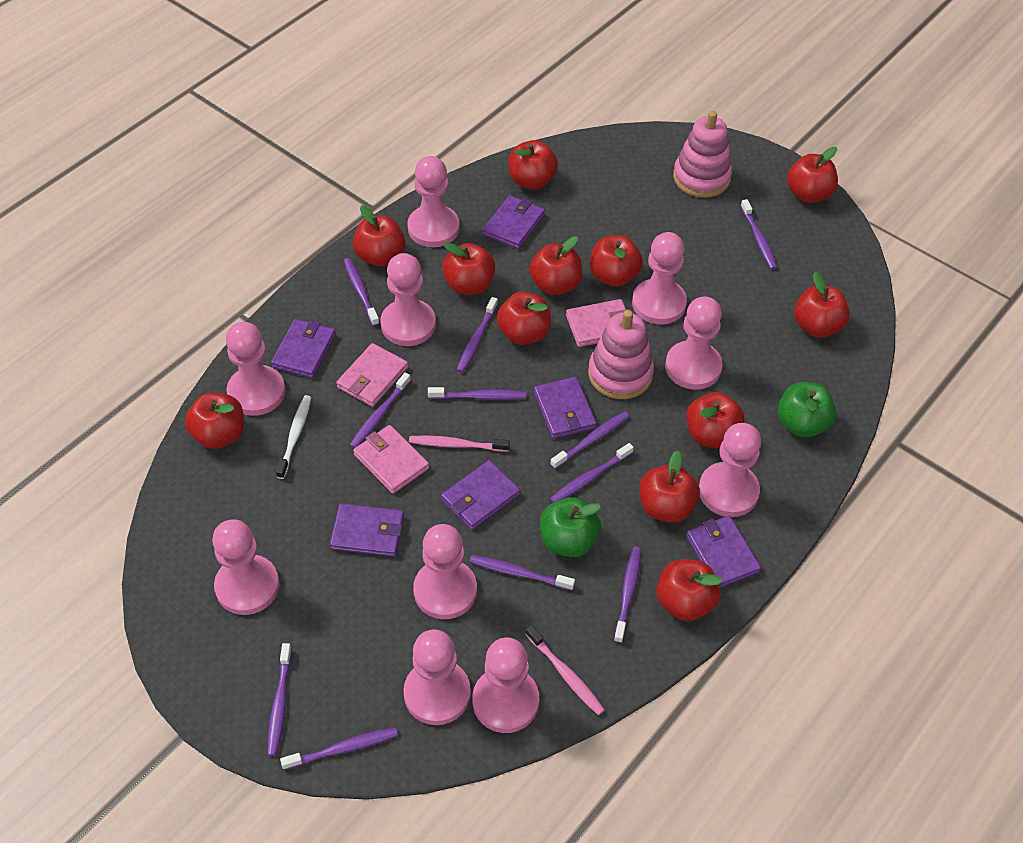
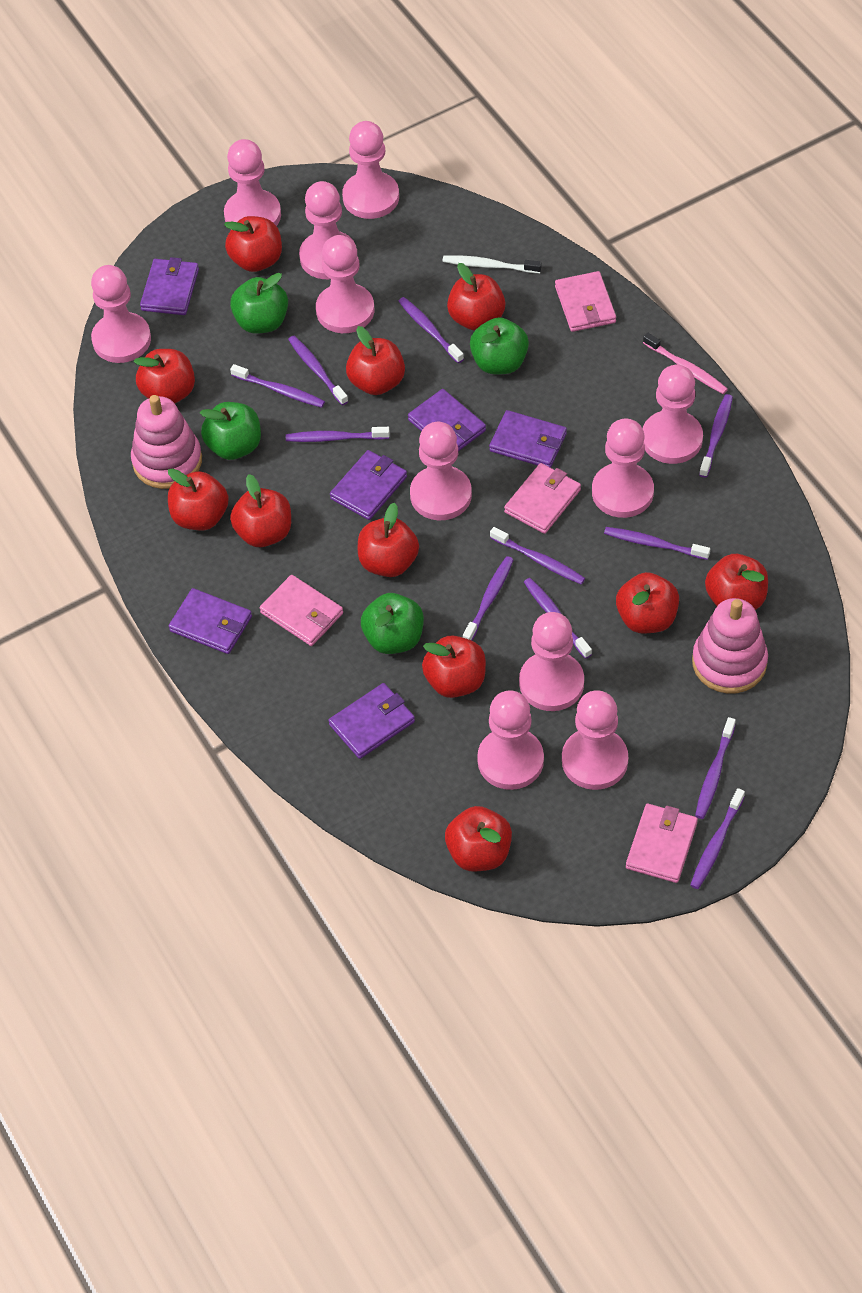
green apple: [540,497,601,557] [777,382,836,438] = 2 -> [200,402,261,460] [230,273,288,334] [361,593,424,654] [470,317,529,374] = 4
pink pawn: [212,519,280,615] [226,322,286,416] [380,253,436,346] [404,629,471,725] [407,156,460,247] [413,524,477,619] [472,637,539,733] [632,232,687,324] [665,296,723,390] [699,423,761,517] = 10 -> [91,265,151,363] [224,139,281,230] [299,181,355,279] [316,235,374,333] [342,121,399,219] [410,422,472,521] [477,690,544,790] [519,612,584,711] [562,690,628,790] [592,419,654,518] [643,365,703,464] = 11
pink toothbrush: [409,436,510,452] [526,625,605,715] = 2 -> [643,333,728,394] = 1
pink wallet: [336,343,408,407] [353,425,429,494] [566,299,629,347] = 3 -> [260,575,343,646] [504,463,581,534] [555,271,616,332] [626,804,698,883] = 4
red apple: [185,393,244,449] [353,205,405,267] [442,242,495,295] [497,292,551,345] [509,140,558,189] [529,236,582,295] [590,235,643,287] [640,451,700,523] [656,559,722,621] [686,392,745,448] [787,147,838,203] [794,272,850,338] = 12 -> [134,349,195,403] [168,468,229,530] [224,216,282,272] [230,474,291,547] [346,326,405,395] [358,503,419,577] [422,635,486,698] [445,806,512,871] [447,263,505,330] [616,572,679,634] [705,554,768,610] = 11

